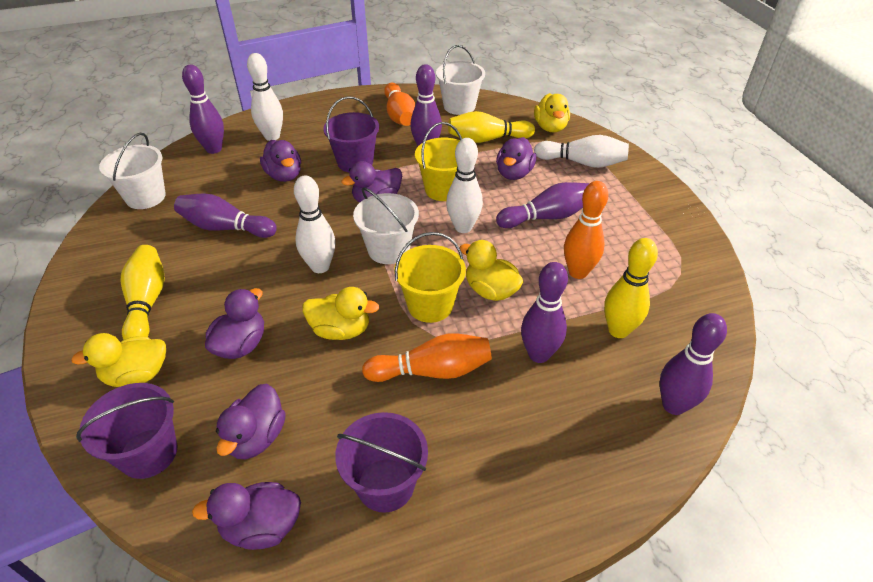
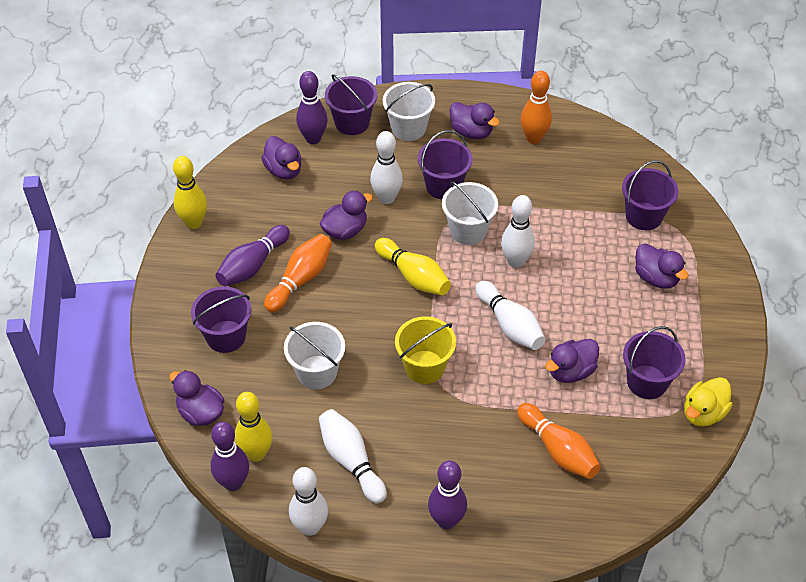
purple bowling pin: [174,194,277,238] [182,65,224,154] [410,64,442,146] [496,182,589,228] [521,262,568,363] [659,313,727,415] = 6 -> [211,422,249,491] [216,225,290,286] [296,71,327,144] [428,460,467,529] = 4
purple bucket: [76,383,177,479] [323,96,379,173] [335,412,428,513] = 3 -> [191,286,251,353] [325,74,377,135] [418,130,472,199] [622,160,679,230] [623,326,686,399] = 5
white bowling pin: [247,53,283,141] [294,176,335,273] [446,138,483,233] [534,135,629,168] = 4 -> [289,467,328,536] [319,409,387,503] [370,131,403,204] [475,281,545,350] [501,195,535,268] = 5
yellow bucket: [394,232,466,323] [415,122,462,201] = 2 -> [395,316,456,384] = 1
yellow duck: [71,333,166,387] [303,287,379,340] [460,240,524,301] [534,93,570,133] = 4 -> [684,377,733,427] = 1

